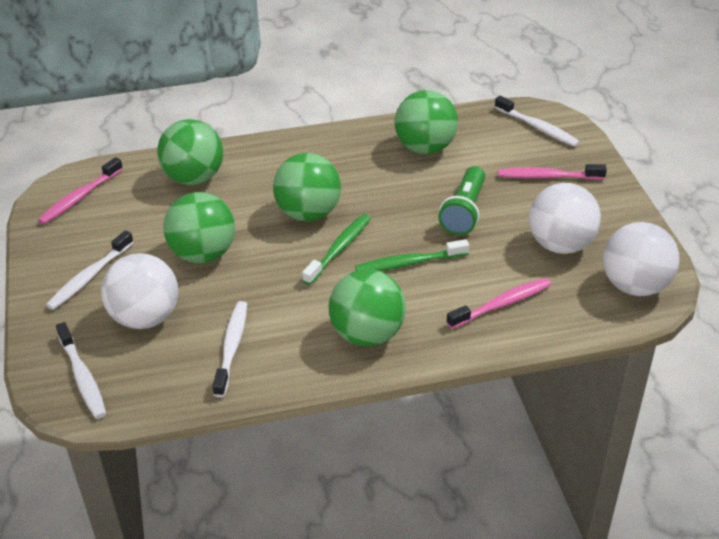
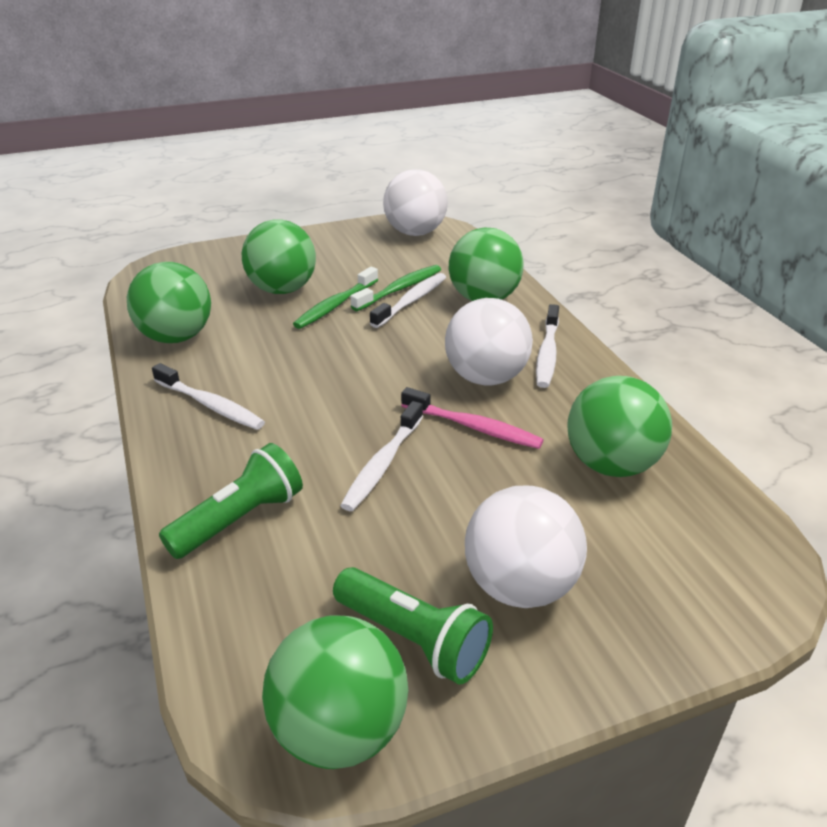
green flashlight: [438,166,485,235] = 1 -> [159,443,303,559] [333,567,493,684] = 2
pink toothbrush: [38,157,123,224] [446,278,551,329] [498,164,607,180] = 3 -> [401,387,544,449] = 1

